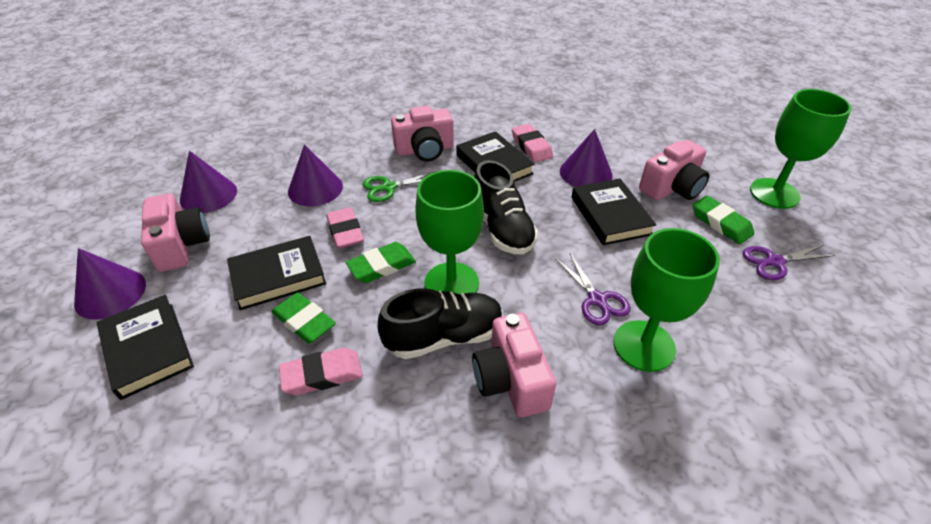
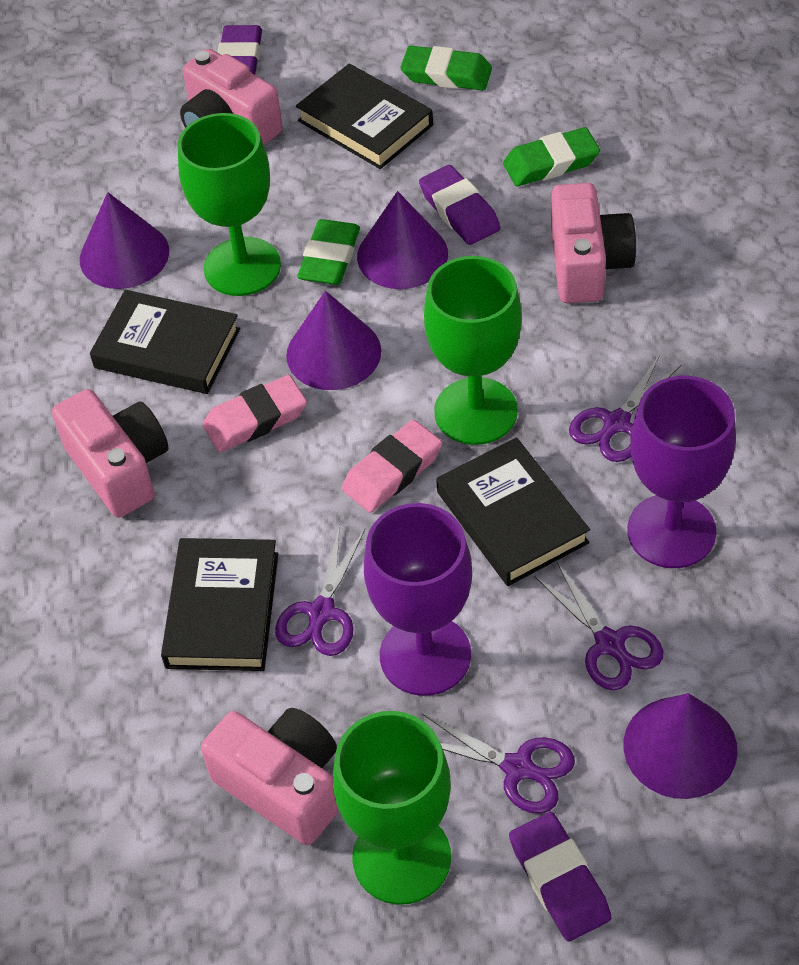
black shoe: [378,288,503,359] [474,160,538,254] = 2 -> none = 0
green scissors: [362,171,437,202] = 1 -> none = 0
pink eraser: [279,348,363,395] [326,208,364,249] [512,124,553,163] = 3 -> [203,375,307,452] [342,420,442,513] = 2
purple eraser: none = 0 -> [217,25,262,74] [419,165,501,245] [509,812,611,942] = 3
purple goblet: none = 0 -> [364,503,472,696] [627,376,736,568] = 2
purple scissors: [556,254,631,325] [743,245,835,280] = 2 -> [275,524,365,656] [422,714,575,814] [534,562,663,690] [569,355,682,462] = 4

